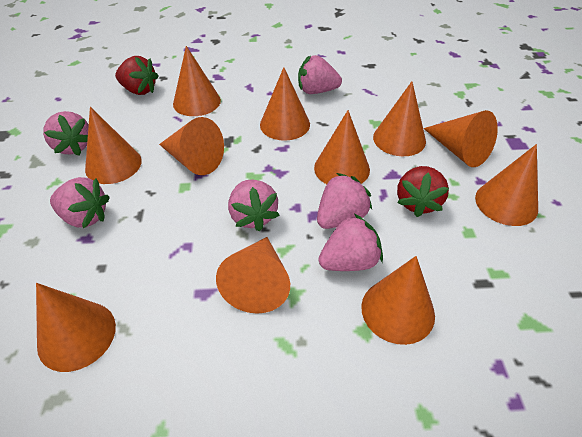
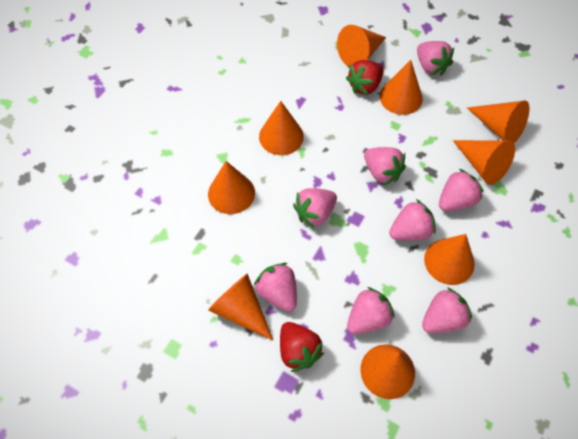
orange cone: [36,283,116,372] [85,107,142,184] [159,117,224,175] [173,46,221,116] [216,237,290,314] [260,67,310,141] [314,110,370,184] [361,256,435,345] [373,81,426,156] [423,110,498,167] [475,144,538,226] = 11 -> [208,161,255,214] [208,273,273,340] [259,101,304,155] [337,25,386,67] [360,344,415,399] [380,60,423,115] [424,234,475,285] [453,140,515,185] [467,101,529,143] = 9
pink strawberry: [43,111,89,156] [50,177,110,228] [228,180,279,232] [298,55,342,94] [317,173,372,229] [318,214,383,271] = 6 -> [254,263,297,312] [293,188,337,228] [347,287,395,334] [364,147,406,185] [389,199,436,241] [417,41,454,75] [422,287,472,333] [439,169,484,211] = 8

